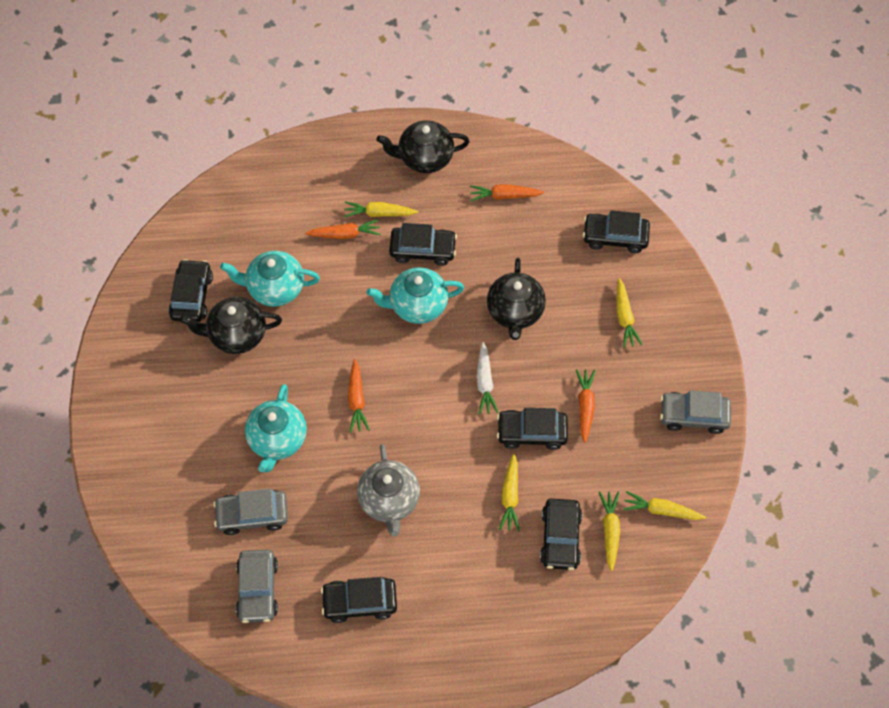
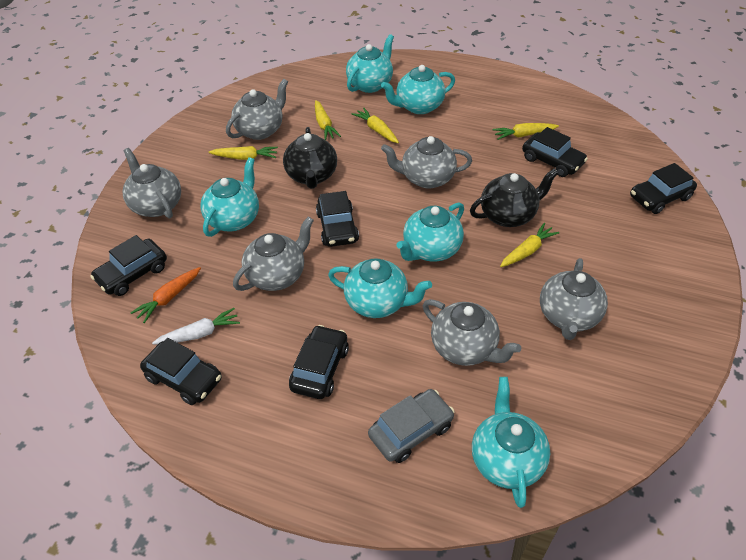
black teapot: [180,297,282,354] [377,120,470,173] [487,258,546,340] = 3 -> [283,127,337,189] [470,168,558,227] = 2
grey car: [213,489,288,535] [236,549,278,623] [660,390,731,434] = 3 -> [368,389,455,463] = 1
grey teapot: [357,444,420,537] = 1 -> [123,148,181,218] [226,79,288,140] [233,216,314,291] [381,136,472,189] [423,299,521,366] [540,258,608,340] = 6
orange carrot: [305,219,381,239] [348,359,370,432] [470,184,544,201] [576,369,596,443] = 4 -> [131,267,201,324] = 1
turquoise teapot: [220,251,320,307] [245,384,307,472] [367,267,464,324] = 3 -> [200,157,259,237] [328,258,432,318] [346,34,394,93] [381,65,455,114] [396,202,464,262] [472,377,550,508] = 6

